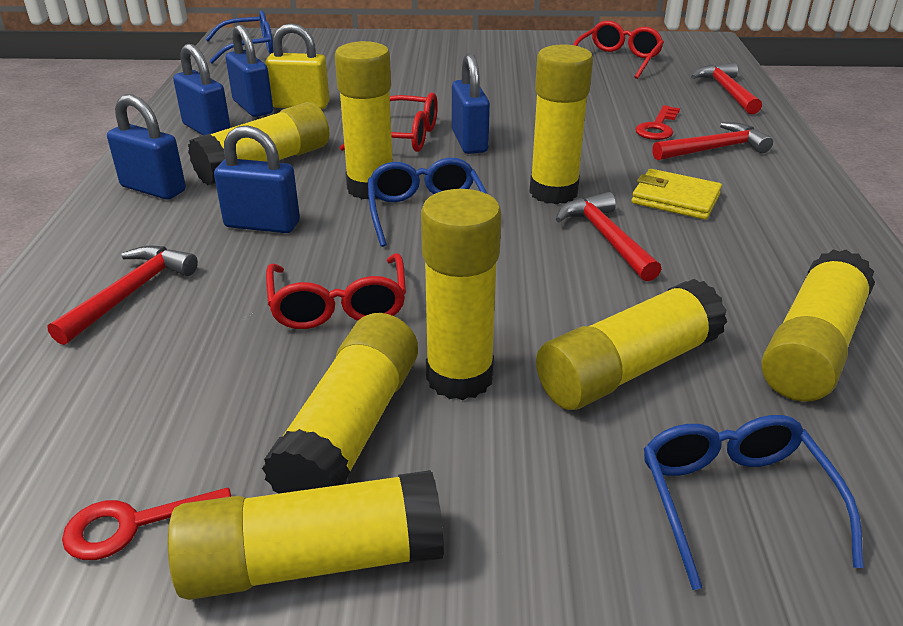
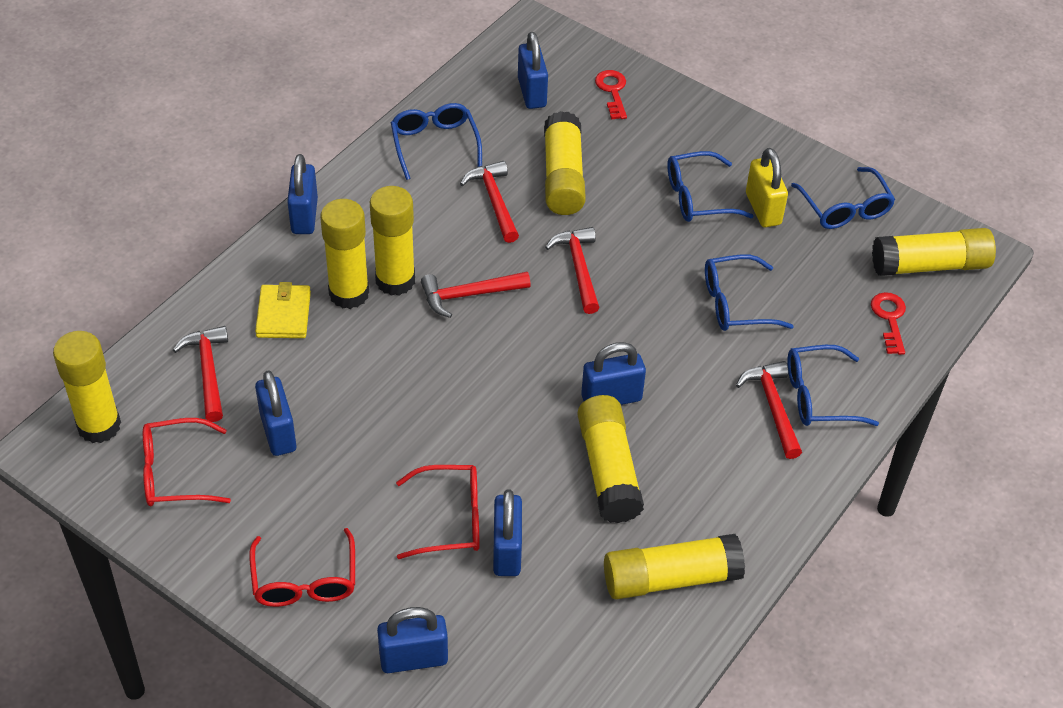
blue glasses: [205,10,273,64] [368,158,487,247] [644,415,864,590] = 3 -> [391,103,482,180] [667,151,754,222] [705,255,794,331] [787,345,879,426] [791,167,895,229] = 5
blue padlock: [107,94,186,200] [173,44,231,135] [214,125,300,233] [226,25,273,117] [452,53,490,154] = 5 -> [255,370,296,456] [287,154,318,234] [377,607,448,673] [493,489,522,576] [518,32,548,109] [581,342,646,405] = 6
red hammer: [47,246,198,345] [556,192,661,282] [652,122,773,160] [691,63,762,114] = 4 -> [173,326,228,422] [421,272,531,318] [460,161,519,243] [545,227,600,314] [736,361,802,459] = 5
yellow glue stick: [168,470,444,600] [188,102,330,186] [262,313,418,494] [335,41,393,199] [421,189,502,400] [529,44,593,204] [536,279,727,410] [761,249,875,402] = 8 -> [53,331,121,443] [320,199,369,309] [370,186,415,296] [544,111,586,215] [577,395,644,523] [604,534,745,599] [872,228,996,276] = 7

